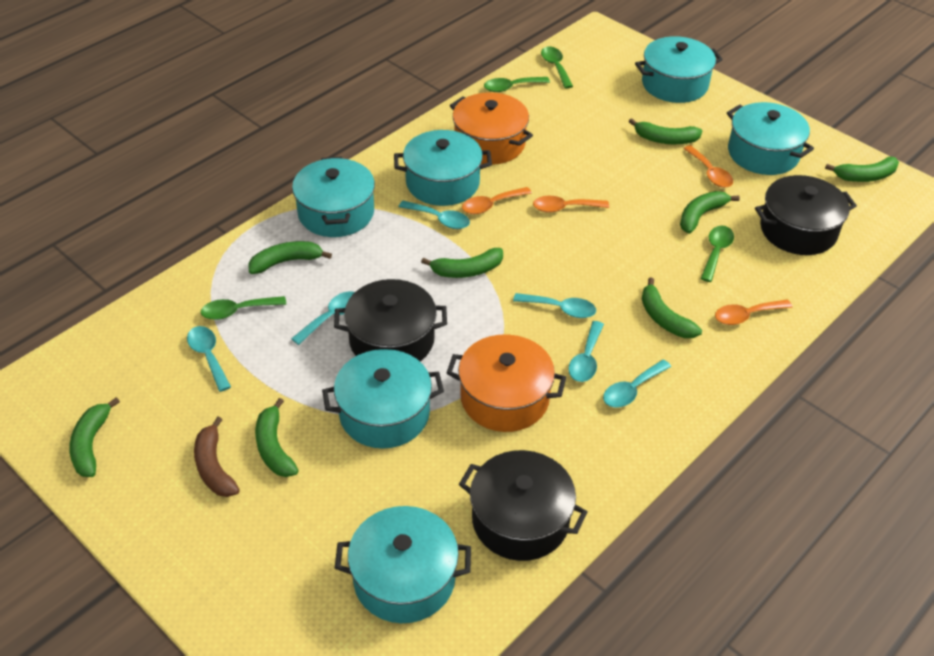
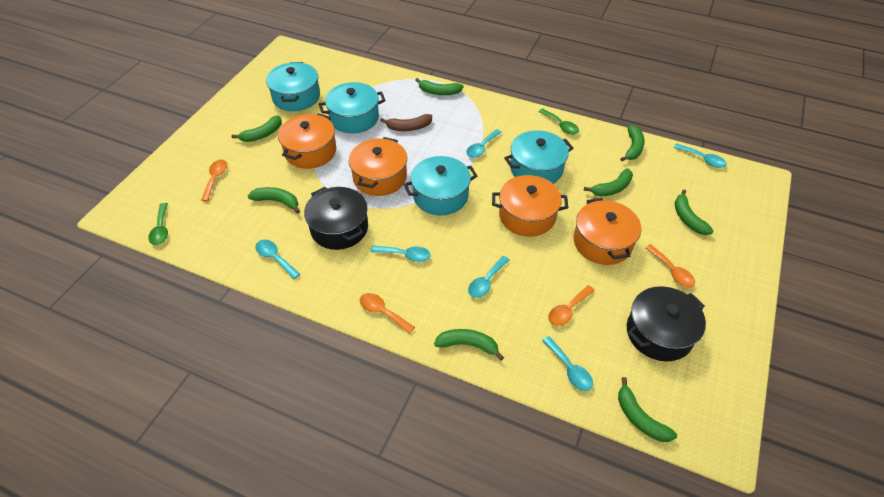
black pot: [334,279,447,361] [459,450,588,561] [755,175,857,255] = 3 -> [304,187,368,250] [627,286,706,361] = 2
green spoon: [201,296,286,320] [484,77,550,92] [541,46,573,88] [700,225,734,282] = 4 -> [149,203,168,245] [539,109,579,135] = 2
orange pot: [447,334,566,432] [450,92,533,165] = 2 -> [278,113,336,169] [349,137,407,196] [492,175,568,237] [574,198,641,265] = 4
turquoise pot: [292,156,375,237] [322,349,444,449] [335,506,471,623] [394,130,492,206] [635,36,723,103] [727,102,814,175] = 6 -> [266,62,320,111] [319,82,386,133] [404,156,477,215] [504,130,573,184] = 4

